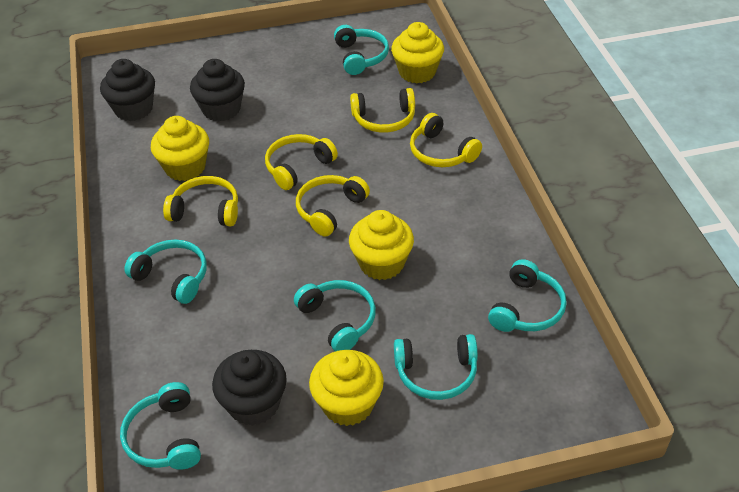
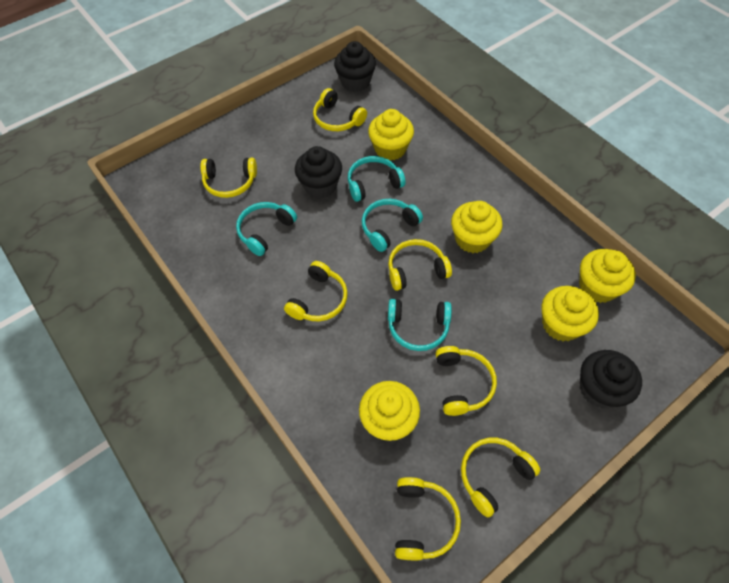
turquoise headphones: [120,382,201,470] [124,239,207,304] [294,280,376,351] [334,25,389,75] [394,334,478,400] [488,259,567,332] = 6 -> [236,202,297,256] [348,156,405,202] [362,199,423,252] [388,299,452,351] = 4
yellow cupcake: [151,116,209,181] [309,350,384,426] [349,210,414,280] [391,22,444,83] = 4 -> [359,381,420,441] [368,109,414,161] [451,201,503,253] [542,286,599,342] [579,249,636,303] = 5
yellow headphones: [163,176,238,227] [265,134,338,190] [296,175,370,237] [350,88,415,133] [410,113,482,167] = 5 -> [200,158,257,198] [284,261,348,321] [313,88,367,131] [388,239,452,291] [395,477,461,560] [436,346,497,416] [461,438,540,518] = 7

